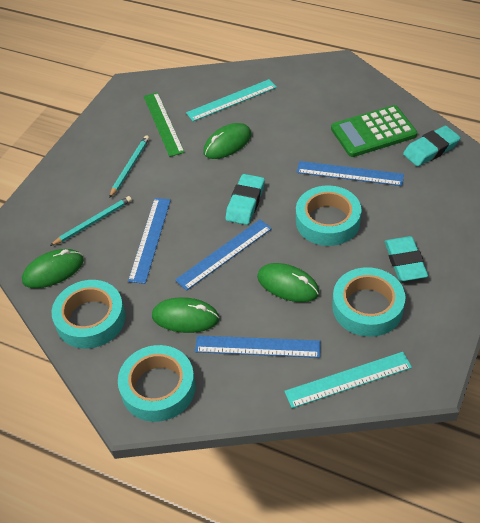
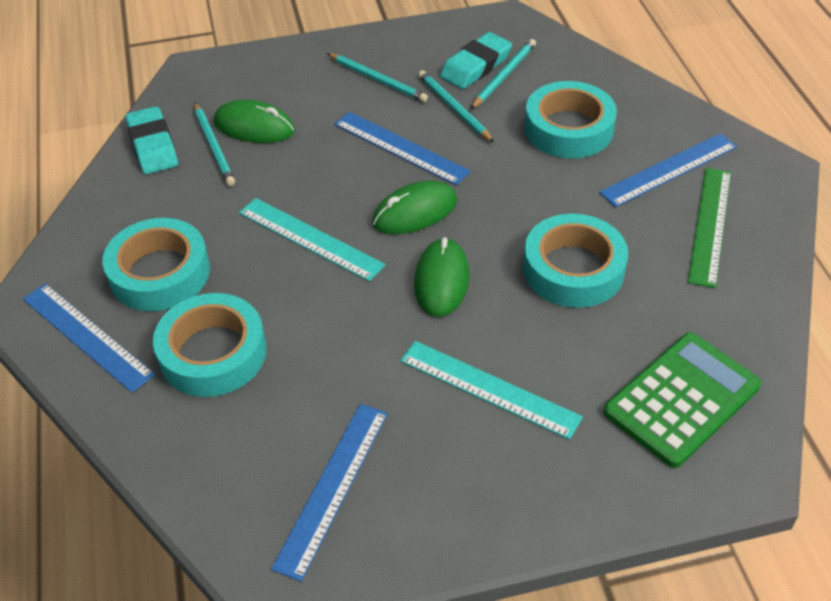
green mouse: [22,249,84,288] [152,297,219,333] [203,123,251,159] [257,263,319,302] = 4 -> [214,100,295,143] [372,181,457,234] [414,237,469,317] = 3
turquoise eraser: [225,174,265,225] [384,236,428,281] [403,126,461,167] = 3 -> [125,106,178,174] [440,32,512,89] = 2
turquoise pencil: [50,196,132,246] [109,136,149,198] = 2 -> [194,103,235,186] [327,53,428,102] [418,70,494,143] [471,39,536,109] = 4

